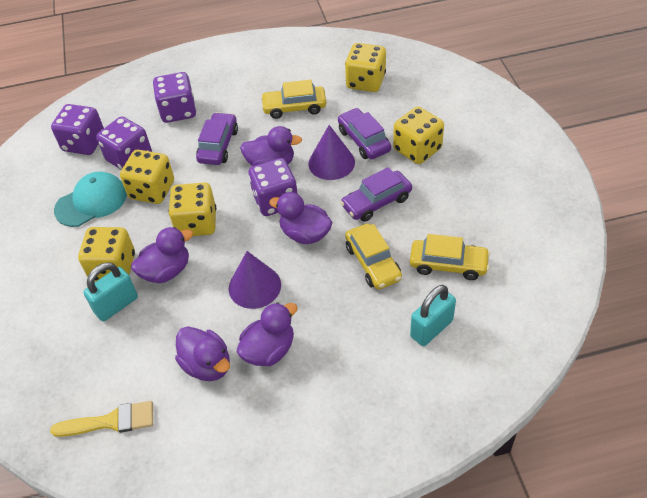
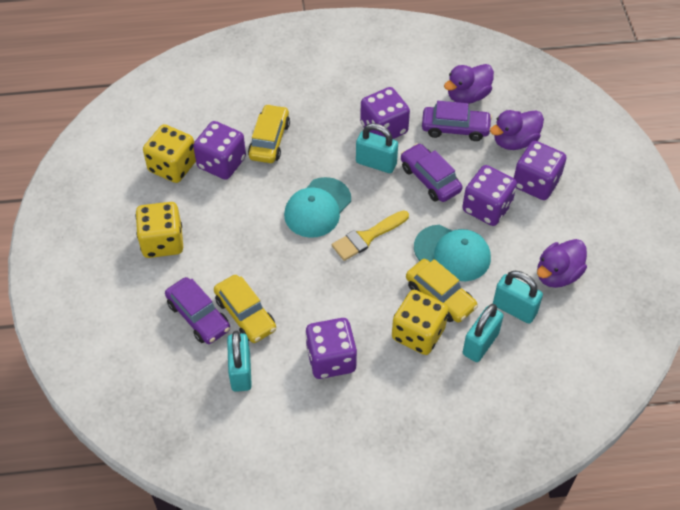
purple cone: [229,251,281,309] [308,125,355,180] = 2 -> none = 0
purple dice: [51,104,104,155] [96,116,152,170] [153,72,196,123] [249,158,298,216] = 4 -> [193,121,246,180] [305,318,357,379] [360,87,410,139] [462,165,517,226] [514,141,566,200] = 5
purple duck: [131,227,193,283] [175,327,230,381] [237,302,298,366] [240,126,302,166] [269,192,333,244] = 5 -> [444,64,494,104] [490,110,544,150] [537,239,587,288] = 3
turquoise cap: [54,172,127,227] = 1 -> [284,177,351,238] [414,225,491,281] = 2
turquoise padlock: [83,262,138,321] [410,285,456,346] = 2 -> [227,331,252,392] [356,123,398,173] [463,304,504,362] [493,271,543,324] = 4
yellow dice: [78,227,135,281] [120,150,174,204] [168,182,216,236] [345,43,386,92] [393,107,444,164] = 5 -> [135,202,183,258] [143,124,196,183] [392,290,449,355] = 3

